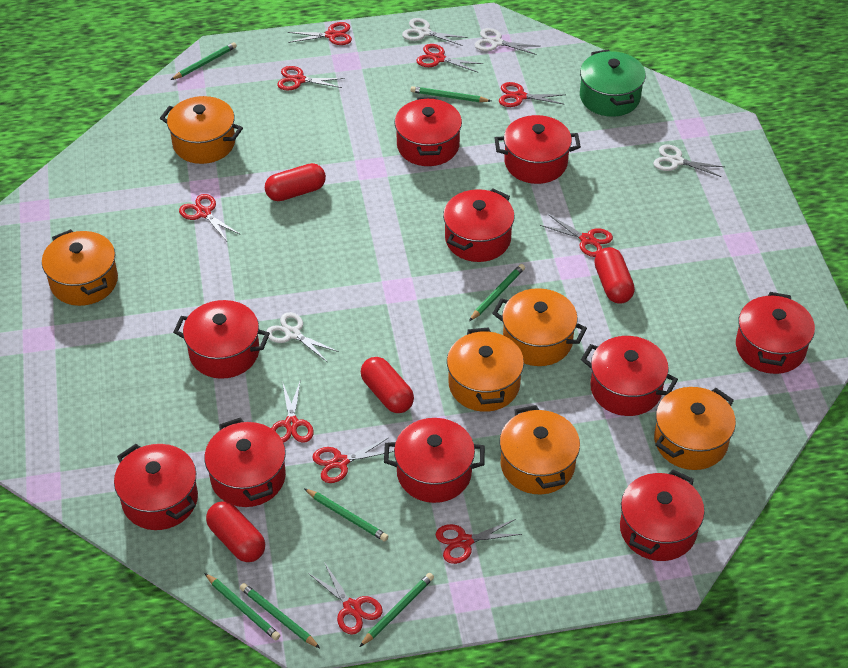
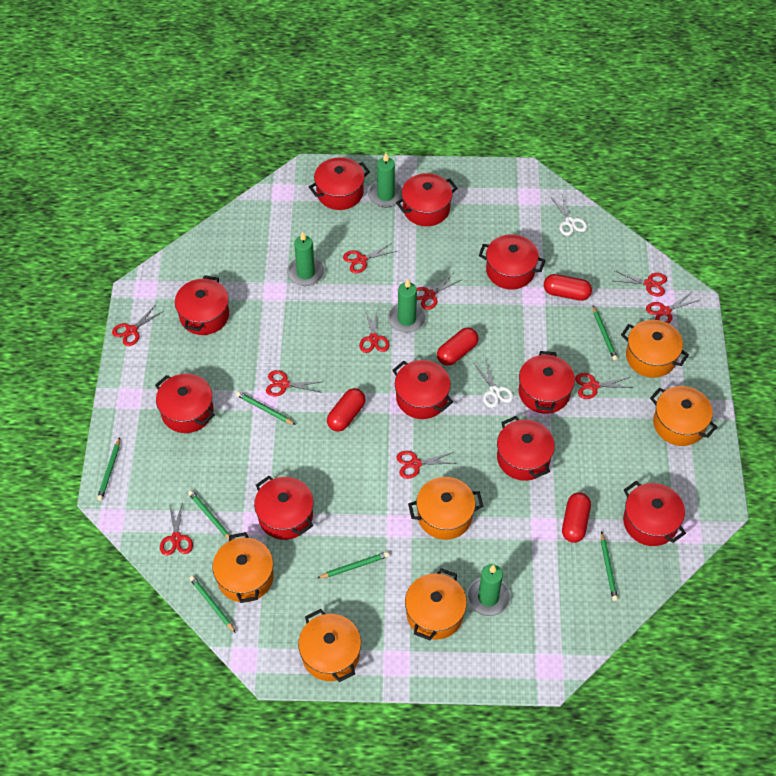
green candle: none = 0 -> [287,231,325,286] [368,153,402,207] [388,279,426,333] [467,564,511,616] = 4
green pot: [580,49,646,117] = 1 -> none = 0
white scissors: [266,312,339,362] [402,18,468,46] [474,28,541,55] [653,145,724,177] = 4 -> [474,361,514,408] [551,195,587,236] = 2

